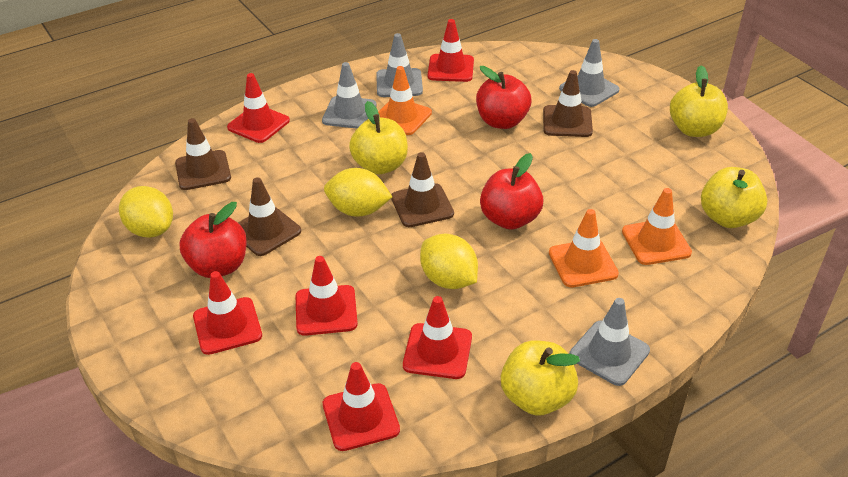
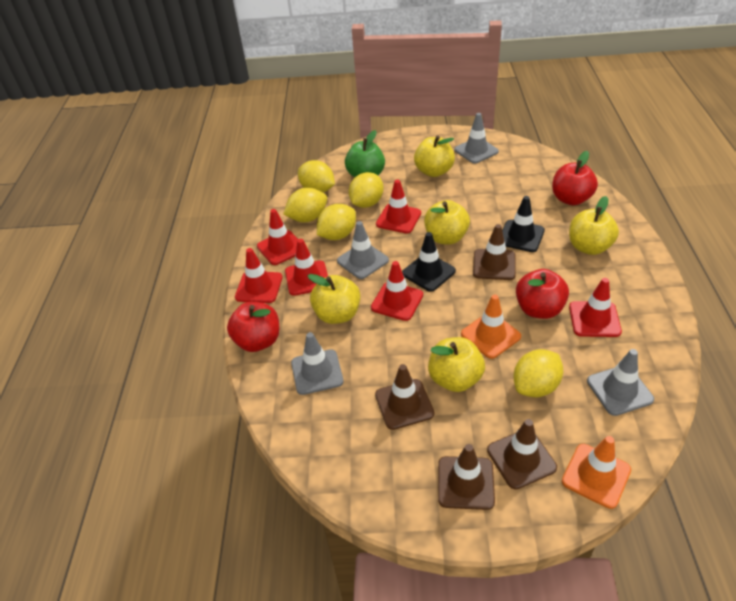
black traffic cone: none = 0 -> [402,232,456,292] [502,196,545,252] = 2
green apple: none = 0 -> [345,130,385,177] = 1
orange traffic cone: [378,66,432,135] [549,209,619,288] [622,188,692,265] = 3 -> [461,294,521,359] [562,436,631,509] = 2
yellow apple: [349,101,408,175] [501,340,580,416] [670,65,728,137] [701,167,767,228] = 4 -> [307,274,360,324] [414,135,455,177] [424,200,470,245] [428,337,485,392] [569,196,619,255] = 5
yellow lemon: [119,186,173,238] [324,168,392,217] [420,234,478,289] = 3 -> [283,187,327,222] [298,160,335,193] [317,204,356,240] [349,172,384,208] [514,349,563,397] = 5

